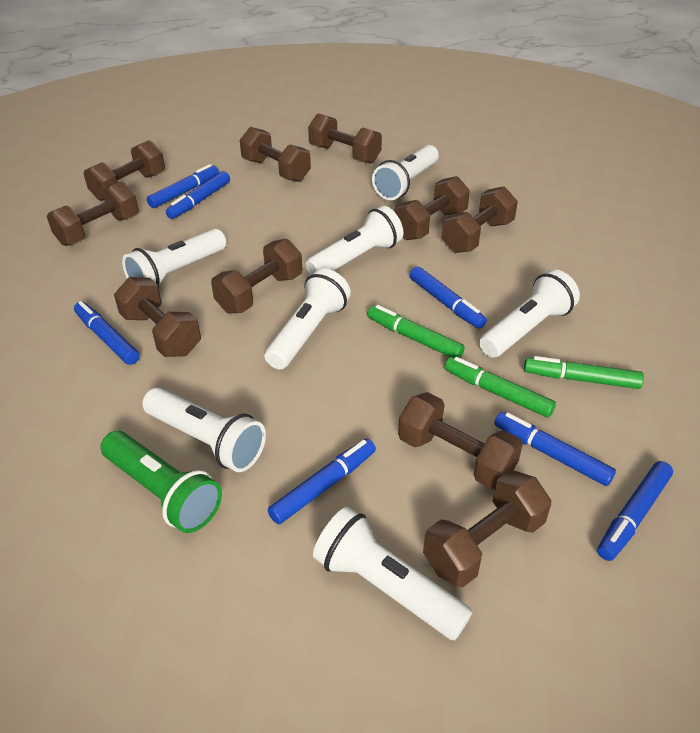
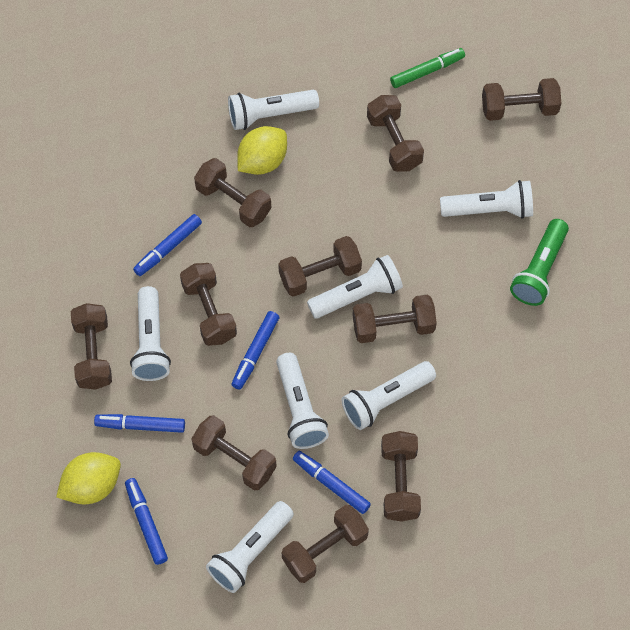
blue marker: [74,301,140,365] [147,164,219,208] [166,171,230,219] [268,439,376,525] [410,266,487,329] [494,412,616,486] [597,461,673,561] = 7 -> [94,414,185,433] [125,478,168,565] [133,214,202,276] [231,311,279,390] [293,451,371,514] = 5
green marker: [367,305,465,358] [445,357,556,418] [524,356,644,389] = 3 -> [390,48,465,88] = 1
yellow lemon: none = 0 -> [56,452,121,505] [237,126,287,175] = 2

